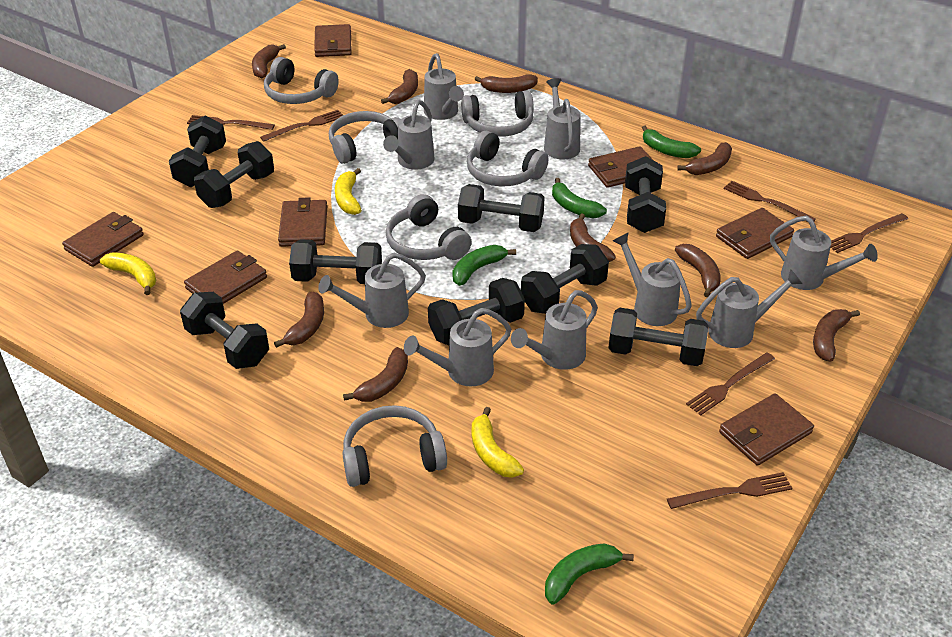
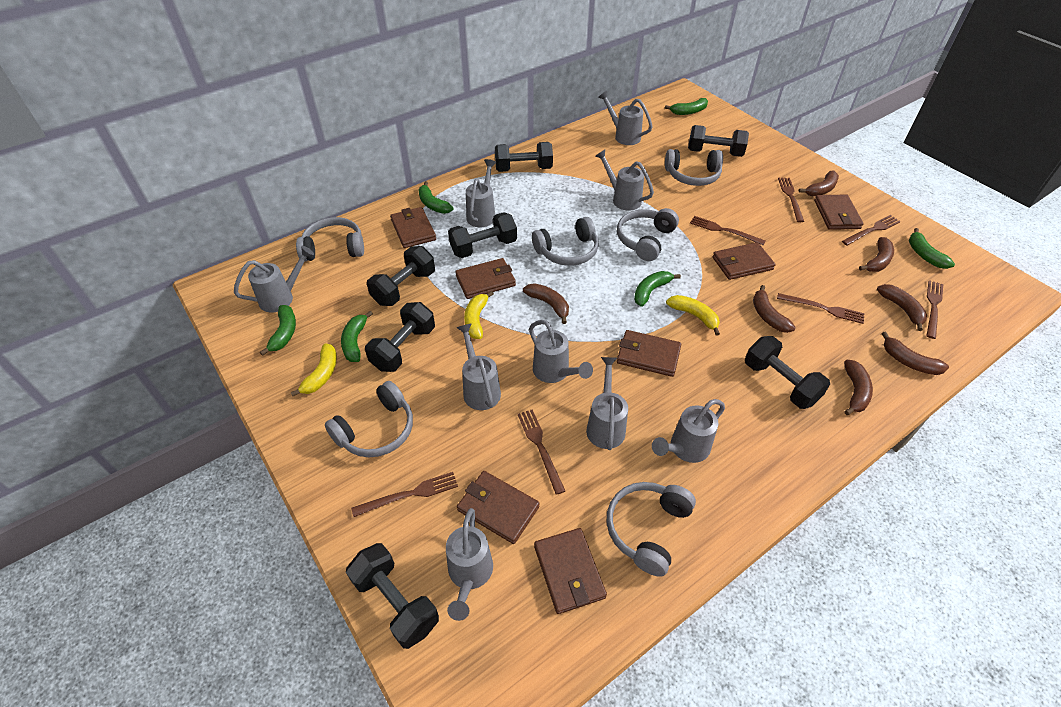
black dumbbell: [169,115,226,187] [180,292,269,369] [194,141,274,208] [289,239,382,284] [428,278,525,345] [458,184,545,232] [521,244,609,314] [608,308,708,366] [625,156,666,233] = 9 -> [346,543,439,649] [365,302,435,372] [367,246,435,306] [448,212,517,258] [495,142,553,172] [688,125,749,157] [745,336,830,409] = 7
brown banana: [252,44,286,79] [274,292,324,348] [343,347,408,402] [381,69,418,104] [475,74,538,93] [570,214,616,262] [675,244,721,297] [677,142,732,175] [813,309,860,362] = 9 -> [523,283,569,324] [753,285,796,333] [799,171,839,196] [844,360,873,415] [859,237,894,272] [877,284,927,331] [881,332,949,375] = 7
brown fork: [187,115,275,130] [260,110,343,142] [667,472,793,509] [686,352,775,416] [724,181,816,221] [830,213,908,253] = 6 -> [351,472,458,517] [518,409,565,495] [690,216,765,245] [777,293,865,324] [778,178,804,222] [842,215,901,245] [926,280,943,339] = 7
green banana: [452,245,516,286] [545,543,634,605] [552,178,607,219] [642,125,701,158] = 4 -> [260,305,296,356] [341,311,373,362] [418,181,453,214] [634,271,681,307] [665,98,708,115] [909,228,955,269] = 6

